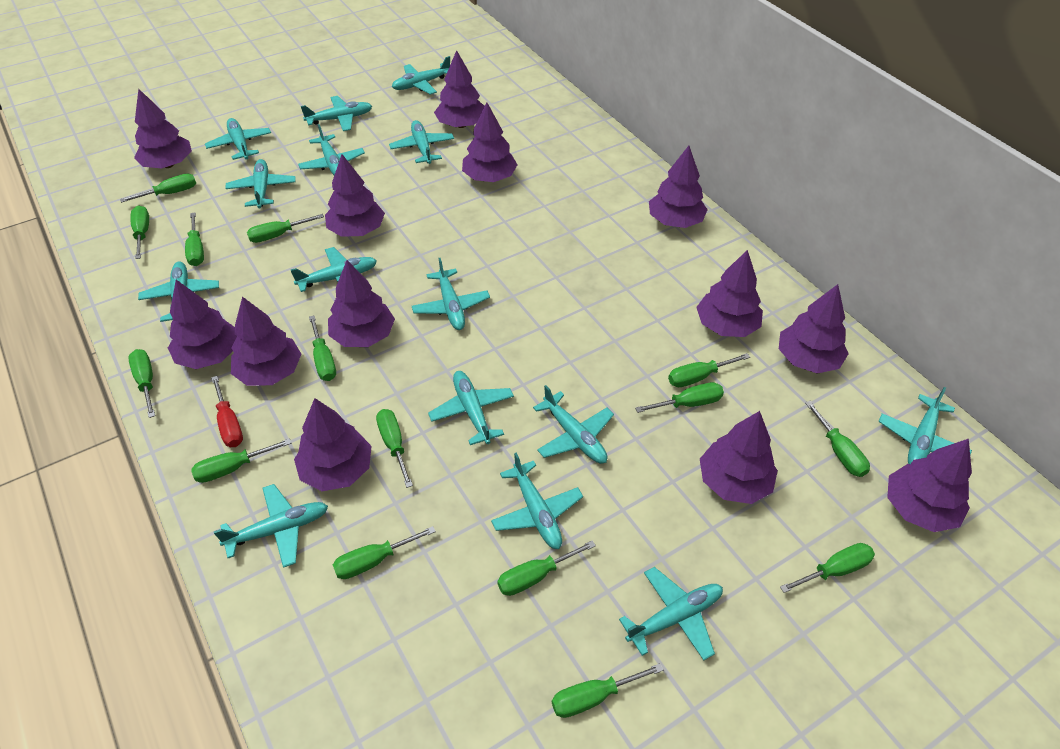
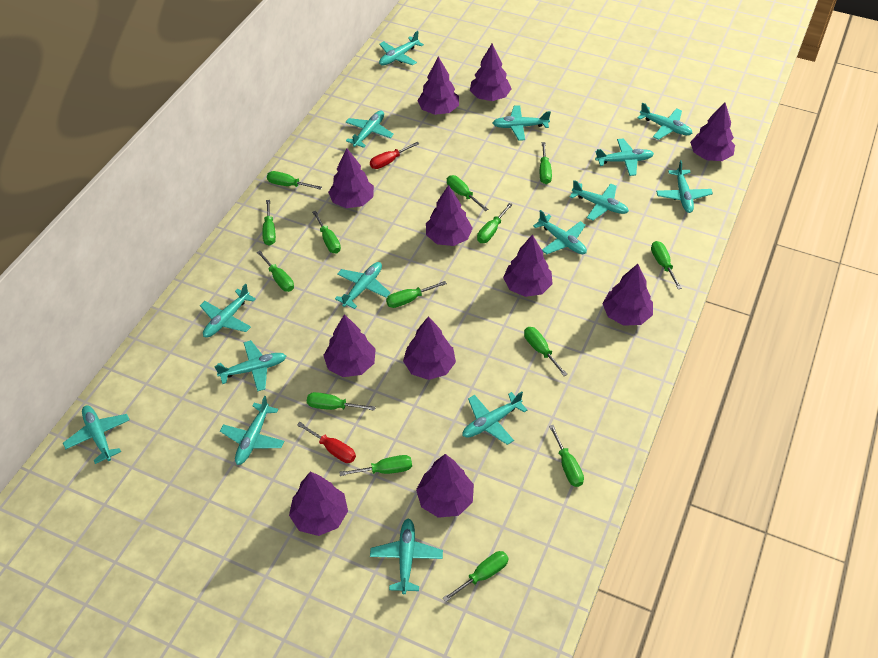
green screwdriver: [120,174,196,203] [128,349,155,418] [130,206,149,259] [185,212,204,266] [191,438,291,483] [247,214,324,243] [309,316,336,381] [333,526,436,579] [376,409,413,488] [497,540,596,596] [552,663,663,718] [635,382,724,413] [668,353,750,387] [780,543,875,593] [805,401,870,477] = 15 -> [257,251,294,292] [263,200,276,246] [267,171,322,190] [307,392,376,411] [312,211,341,253] [339,455,412,476] [386,281,447,308] [443,551,509,602] [447,175,488,211] [477,203,513,243] [524,327,568,376] [540,142,552,184] [549,425,584,487] [651,241,682,289] = 14
purple tree: [134,88,192,168] [168,280,237,369] [231,296,301,386] [294,398,371,491] [325,154,385,237] [328,260,395,347] [434,50,485,128] [462,102,518,182] [649,146,708,228] [696,250,763,337] [700,411,778,504] [779,284,849,374] [887,439,972,532] = 13 -> [289,471,348,536] [323,314,376,377] [328,148,374,208] [403,316,456,380] [416,454,474,518] [417,57,459,115] [426,185,473,246] [470,44,511,101] [503,235,553,297] [602,264,653,326] [690,102,735,161] = 11
red screwdriver: [211,376,243,447] = 1 -> [297,422,356,463] [370,142,419,169] = 2

